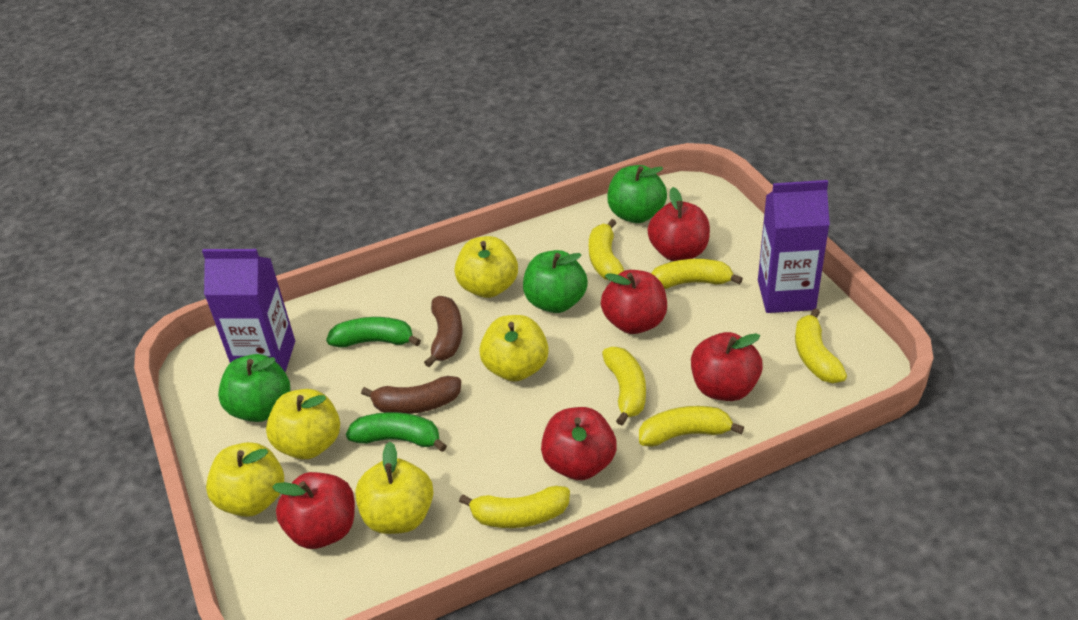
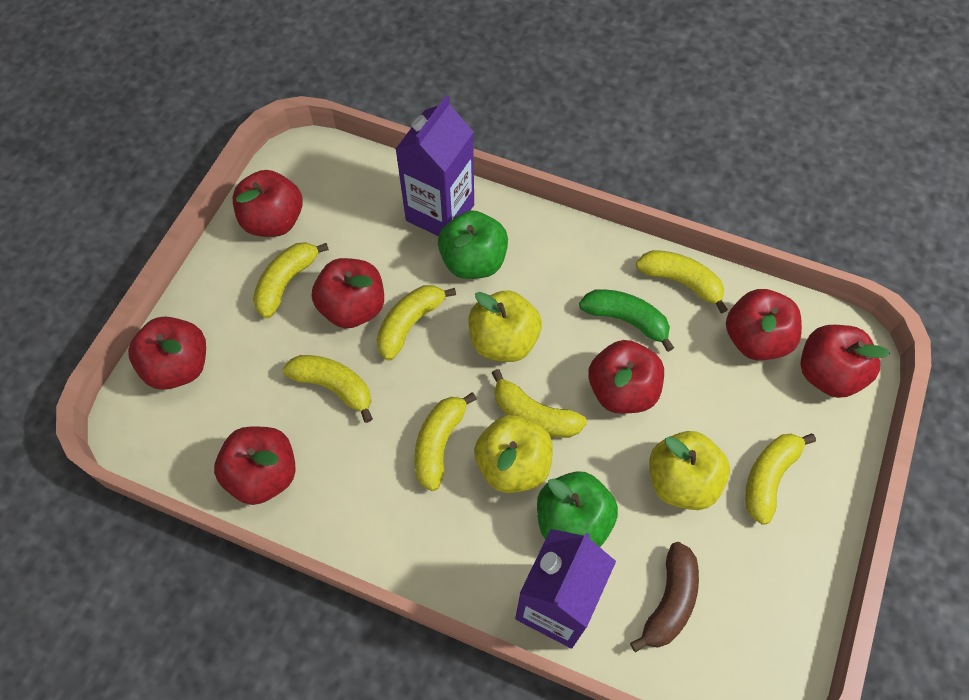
brown banana: [361,376,461,414] [424,296,463,367] = 2 -> [630,542,699,653] = 1
green apple: [218,354,290,422] [523,250,588,313] [607,165,667,223] = 3 -> [438,211,508,279] [537,471,618,547] = 2
green banana: [326,317,421,347] [346,412,447,452] = 2 -> [579,289,674,352] = 1
red apple: [272,472,355,549] [541,407,617,480] [601,270,667,334] [647,187,710,261] [691,332,763,401] = 5 -> [128,316,206,390] [214,427,296,505] [233,170,303,237] [312,258,384,328] [588,340,664,414] [726,289,802,360] [800,325,890,398] = 7
yellow apple: [206,442,284,517] [266,389,340,459] [355,442,433,534] [454,236,518,298] [479,315,549,382] = 5 -> [468,291,542,362] [474,415,553,493] [649,431,730,510] = 3
yellow banana: [459,486,570,528] [589,219,624,280] [602,347,646,426] [639,406,744,447] [651,259,743,289] [795,308,847,383] = 6 -> [253,242,329,318] [283,355,373,423] [377,285,456,361] [414,392,477,491] [492,369,587,438] [636,250,728,314] [745,433,816,525] = 7

